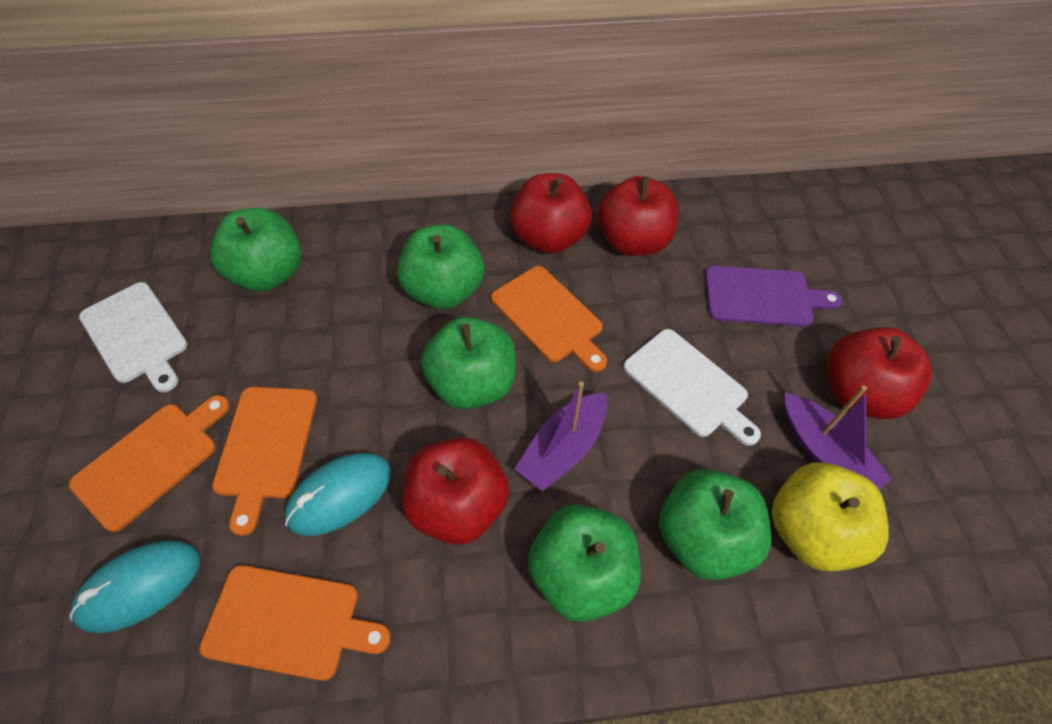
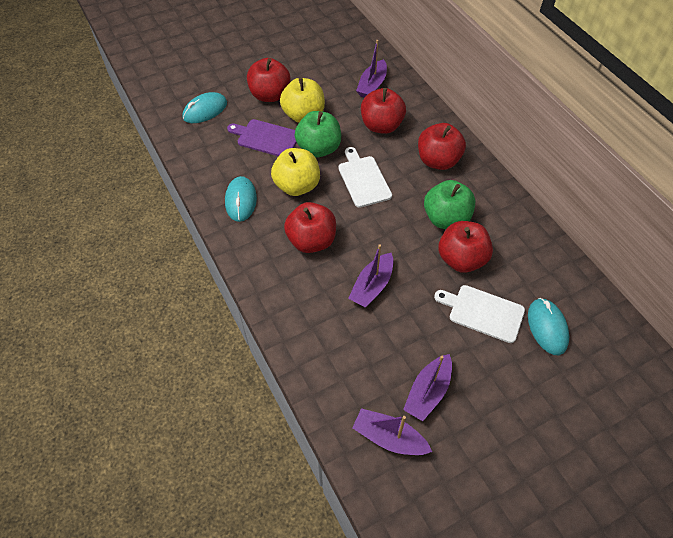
green apple: [210,208,302,292] [397,225,484,309] [421,317,516,409] [528,505,641,622] [659,469,771,580] = 5 -> [295,111,341,157] [424,180,476,229] = 2
orange cutting board: [69,395,230,532] [199,565,391,681] [212,387,317,536] [491,266,607,372] = 4 -> none = 0
purple boat: [514,381,607,491] [785,385,892,490] = 2 -> [348,244,393,308] [352,408,432,455] [356,40,387,98] [403,354,452,421] = 4
red apple: [402,437,510,545] [510,173,592,254] [597,176,679,256] [827,327,932,419] = 4 -> [247,58,291,102] [284,202,336,253] [361,88,406,134] [418,123,466,170] [438,221,493,273] = 5
turquoise mouse: [69,540,200,633] [284,453,391,536] = 2 -> [183,92,227,123] [225,176,257,222] [528,298,569,355] = 3
yellow apple: [772,463,889,571] = 1 -> [271,148,320,196] [280,77,325,123] = 2

